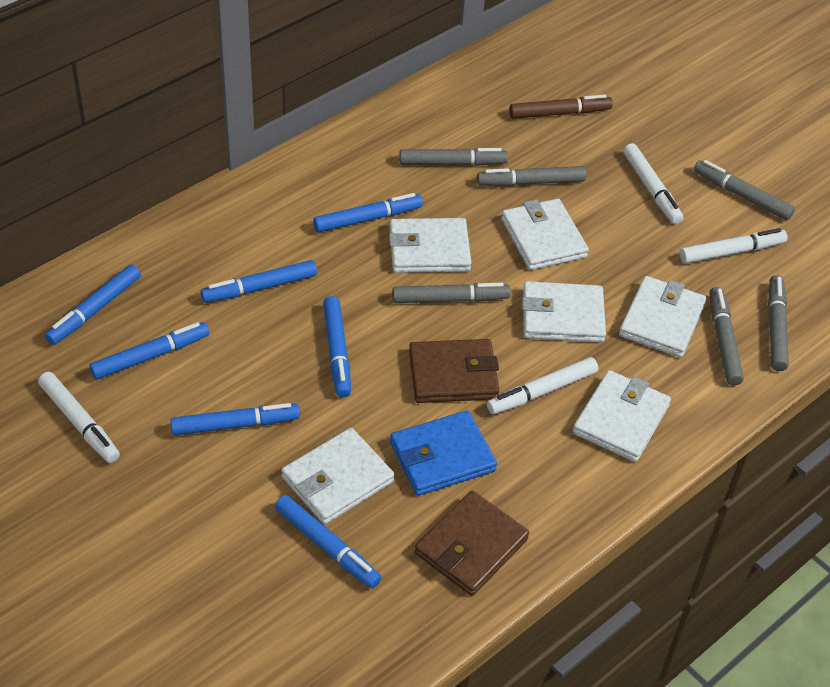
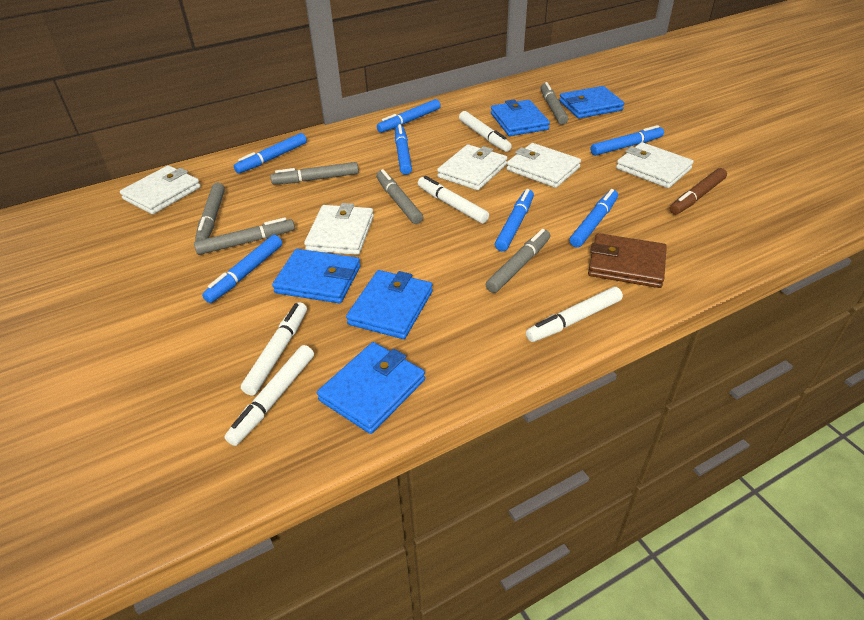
blue wallet: [390,410,497,496] = 1 -> [272,249,361,303] [317,342,425,434] [346,270,433,339] [491,99,550,136] [559,86,624,118] = 5
brown wallet: [409,339,500,403] [415,491,529,596] = 2 -> [588,233,667,288] = 1
white marker: [38,372,120,463] [487,357,598,414] [623,143,683,224] [680,228,787,264] = 4 -> [224,345,314,446] [241,302,307,396] [418,176,489,223] [459,111,512,152] [526,287,623,342] = 5
white wallet: [281,428,395,524] [389,218,472,273] [502,198,589,270] [522,281,606,343] [573,370,671,462] [619,276,707,358] = 6 -> [120,165,201,214] [304,203,374,255] [437,144,507,190] [507,143,581,188] [616,142,694,188] = 5

